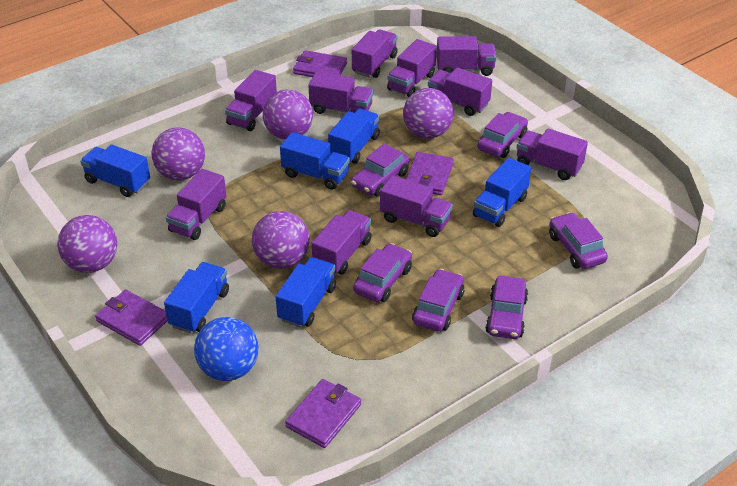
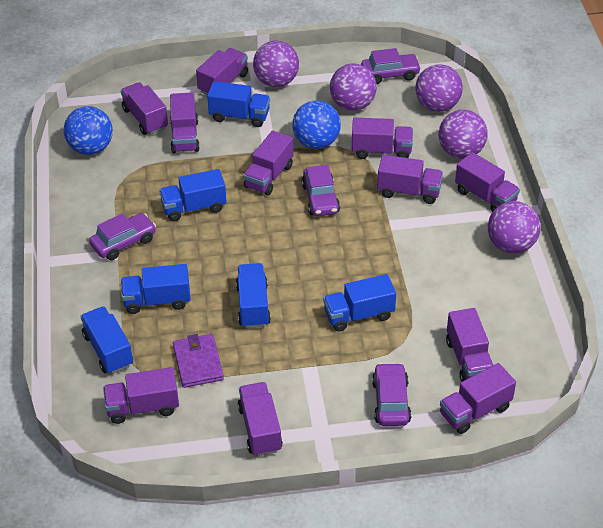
blue ball: [194,317,259,381] = 1 -> [64,106,113,155] [292,100,341,149] = 2
purple car: [351,143,409,197] [353,243,412,302] [412,269,465,331] [478,112,528,158] [485,275,528,339] [549,212,608,269] = 6 -> [89,213,156,260] [302,165,340,216] [361,48,421,85] [372,363,411,426] = 4
purple truck: [166,169,227,240] [225,70,277,131] [308,71,373,114] [312,210,372,275] [352,29,398,78] [380,175,453,237] [387,39,437,97] [428,68,492,116] [436,36,497,76] [517,128,588,180] = 10 -> [103,367,179,424] [121,82,168,135] [170,92,200,153] [196,48,248,95] [237,382,283,456] [243,131,294,196] [352,118,413,159] [377,155,443,204] [440,363,516,434] [446,308,493,382] [455,152,520,212] = 11
purple wallet: [95,290,167,346] [285,379,361,448] [293,50,347,77] [406,152,453,195] = 4 -> [173,334,224,388] = 1

